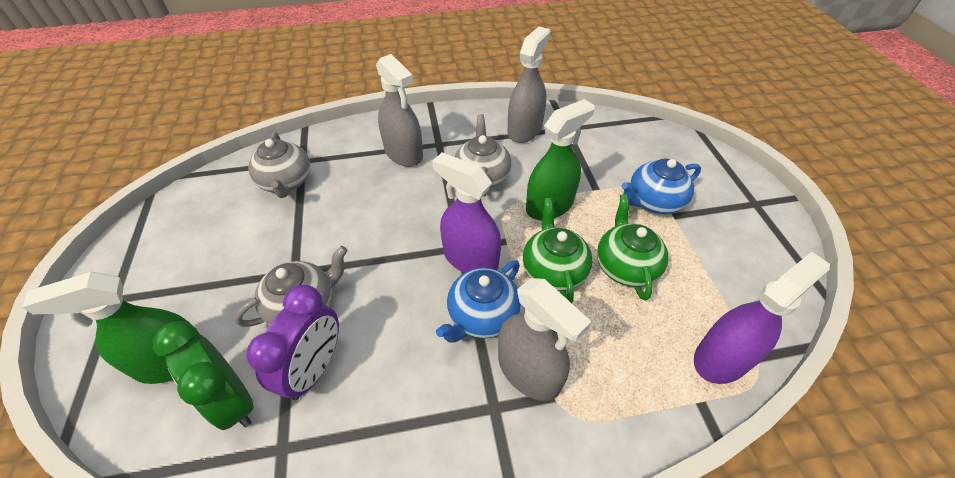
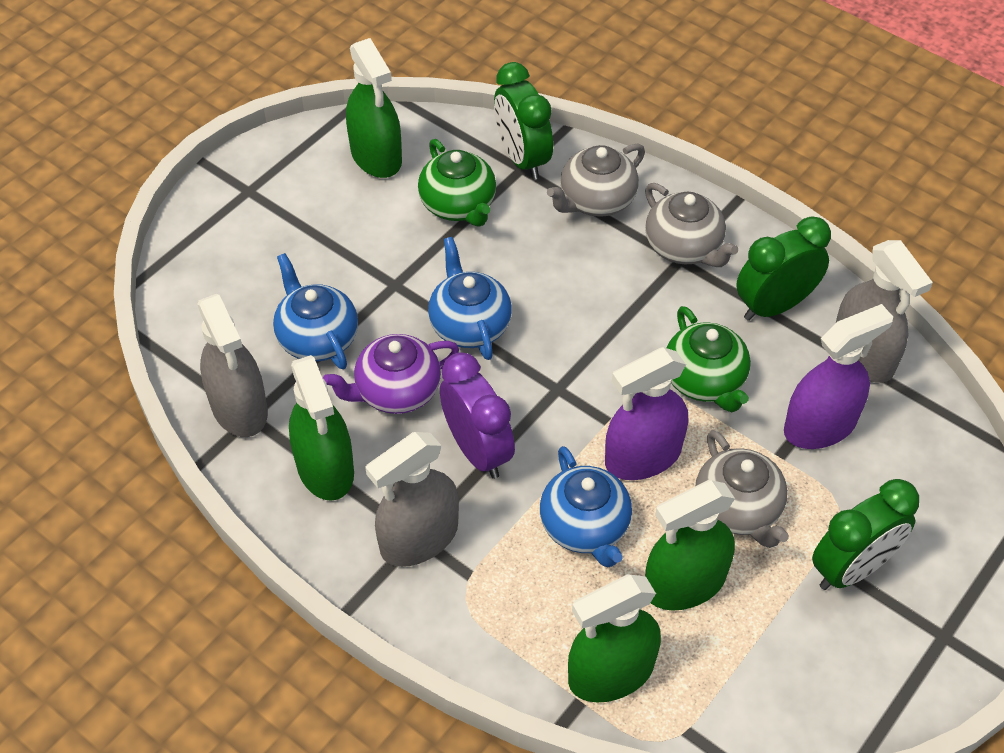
blue teapot: [436,260,521,343] [621,159,701,214] = 2 -> [273,253,358,369] [428,237,512,360] [540,446,632,567] = 3
green clock: [153,321,254,430] = 1 -> [494,62,553,180] [736,216,831,321] [812,479,919,590] = 3
green spray bottle: [22,272,200,384] [526,99,595,220] = 2 -> [289,355,354,501] [346,38,402,178] [568,574,661,702] [645,480,735,610] = 4
purple teapot: none = 0 -> [323,334,459,414] = 1

